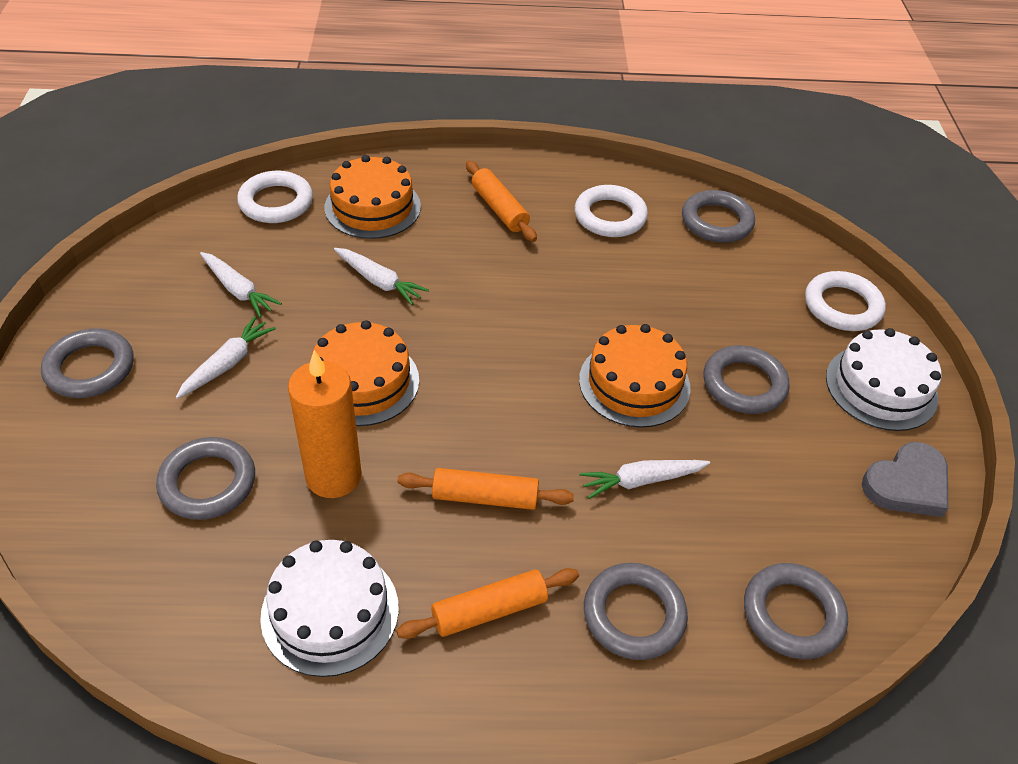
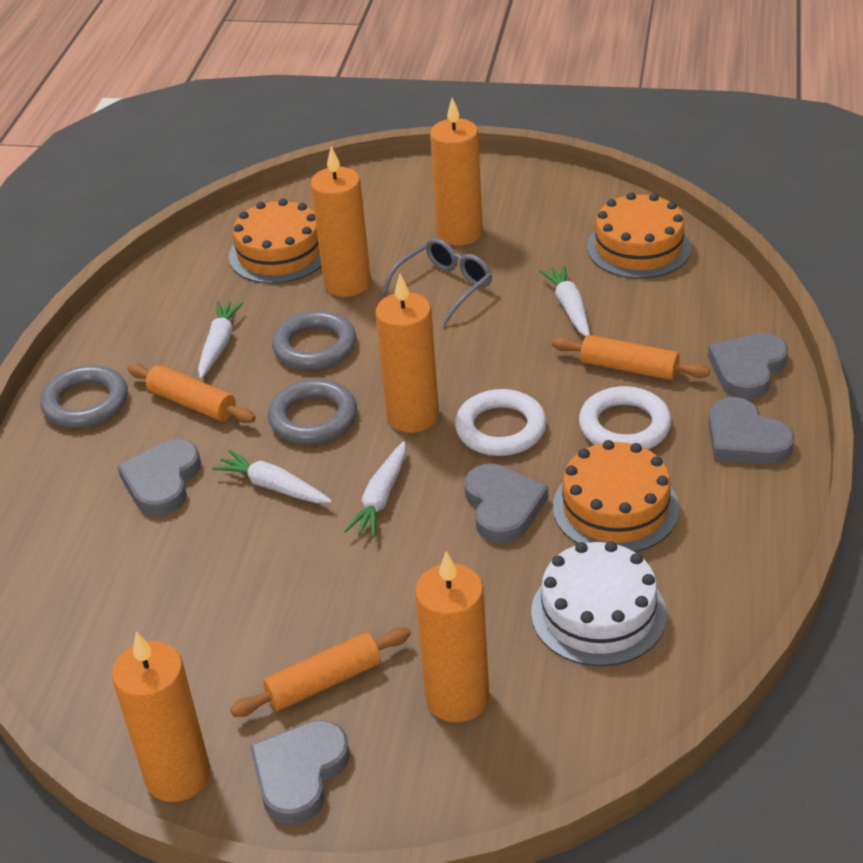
grey glasses: none = 0 -> [382,238,492,325] = 1
grey heart: [862,442,948,517] = 1 -> [117,439,201,516] [250,720,350,825] [464,464,548,544] [708,333,788,400] [708,397,795,464] = 5
grey ring: [41,328,134,398] [156,437,255,520] [584,563,688,660] [682,190,755,243] [704,345,790,414] [744,563,848,659] = 6 -> [40,365,128,428] [268,379,357,445] [272,310,356,370] = 3
orange candle: [288,350,362,498] = 1 -> [112,632,210,802] [311,146,371,297] [375,274,439,433] [415,551,489,722] [430,98,483,245] = 5
white cake: [260,540,399,677] [826,328,941,431] = 2 -> [531,541,667,666] = 1
white ring: [237,171,313,223] [575,185,648,237] [805,271,886,331] = 3 -> [455,389,546,456] [579,386,672,450] = 2

